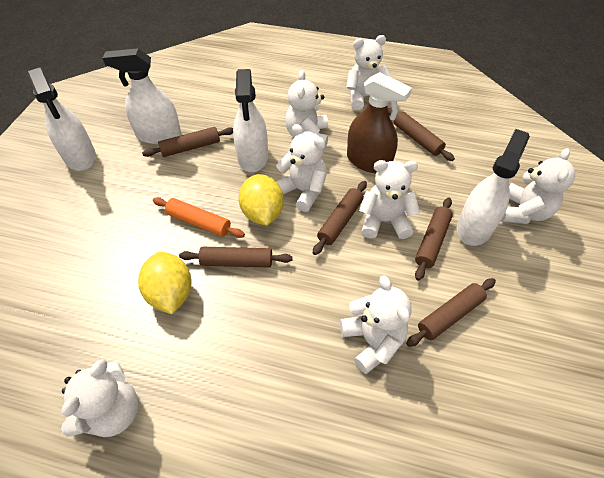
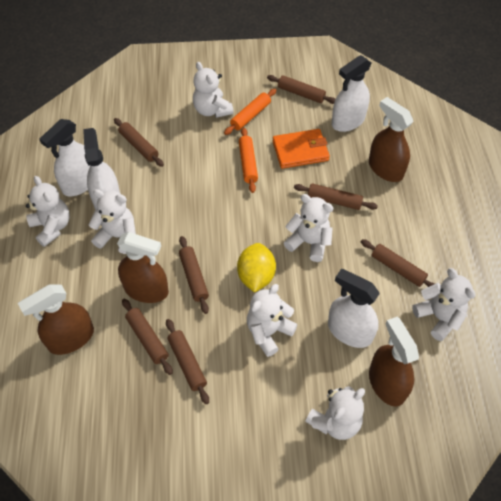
brown rolling pin: [142,127,233,157] [179,247,293,268] [313,181,367,255] [388,108,455,161] [406,278,496,347] [415,198,453,281] = 6 -> [114,118,164,167] [122,299,173,375] [166,319,209,404] [179,236,209,314] [267,75,336,104] [294,183,378,210] [361,239,435,287] = 7
brown spray bottle: [347,72,412,173] = 1 -> [18,284,94,355] [117,232,169,303] [369,97,414,182] [369,317,419,407] = 4
orange rolling pin: [153,197,245,238] = 1 -> [224,89,276,135] [239,128,258,193] = 2
orange wallet: none = 0 -> [273,129,330,169] = 1
yellow lemon: [138,252,192,314] [239,174,284,225] = 2 -> [237,243,276,293] = 1

